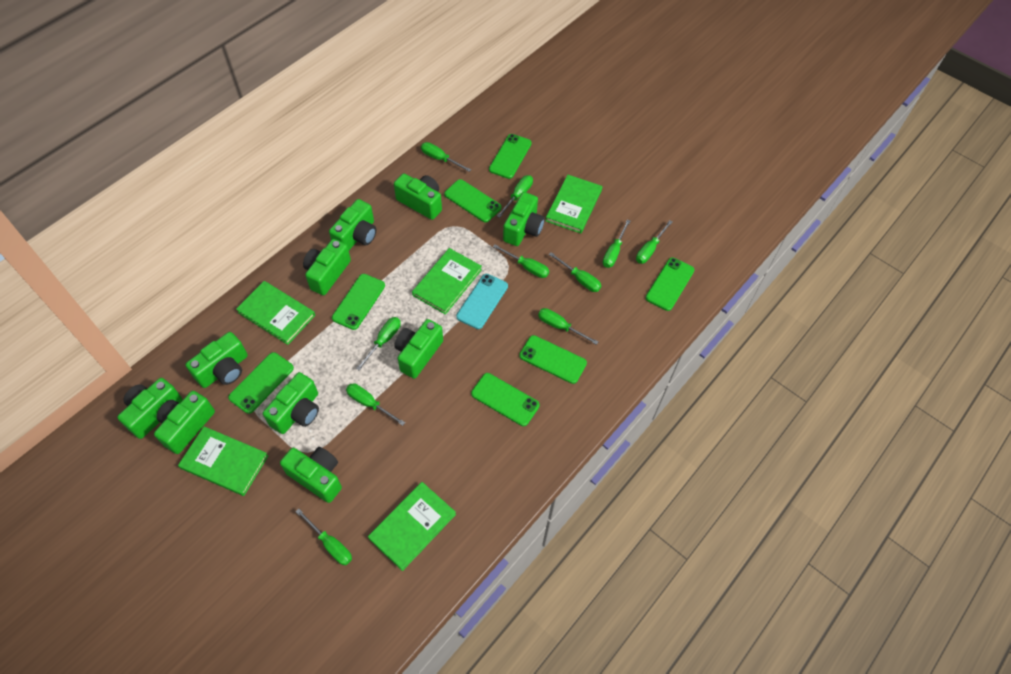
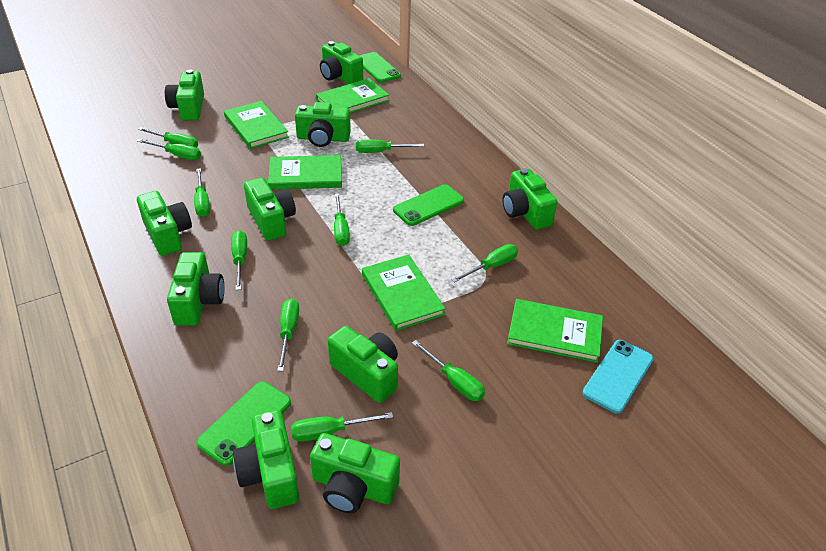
green phone: [228,352,294,414] [332,274,385,330] [444,179,502,223] [471,373,540,426] [489,134,532,179] [519,335,587,384] [645,257,694,311] = 7 -> [196,382,291,466] [359,52,401,83] [393,184,464,226] = 3

